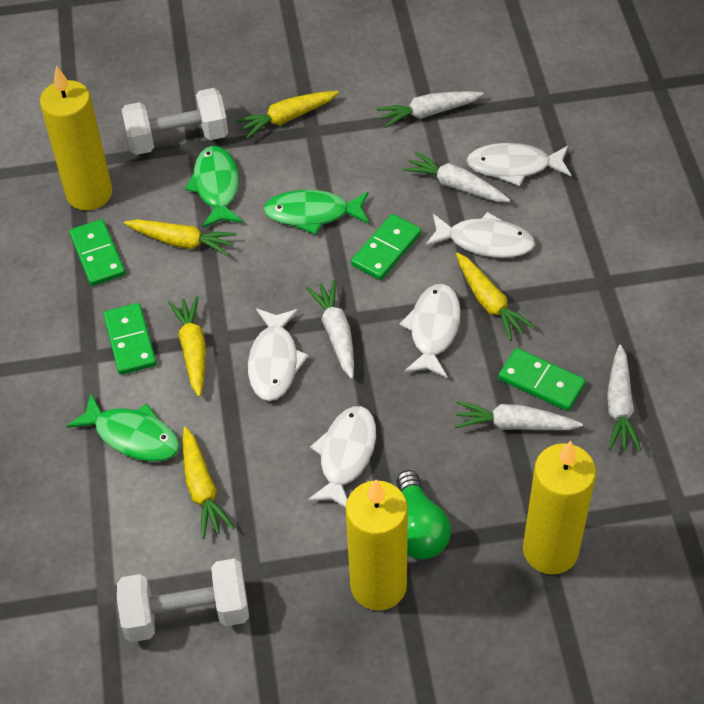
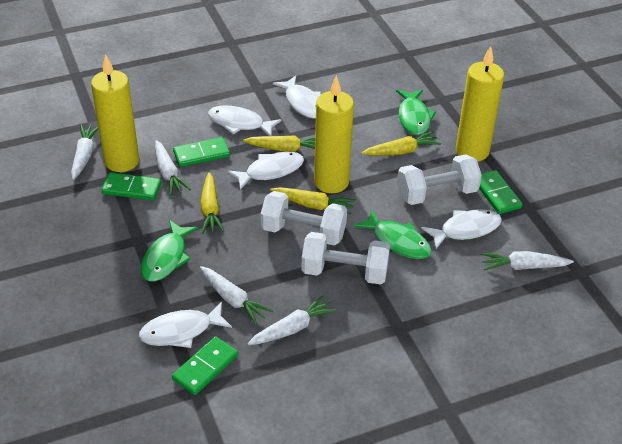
green light bulb: [396,470,451,559] = 1 -> none = 0
white dumbbell: [117,559,249,642] [122,88,228,155] = 2 -> [260,191,347,245] [301,232,390,284] [397,154,482,205] = 3
yellow carrot: [124,219,237,256] [168,296,206,397] [183,427,234,539] [235,91,339,139] [456,252,535,341] = 5 -> [200,172,225,234] [243,135,315,152] [270,187,356,215] [361,131,441,155] = 4

